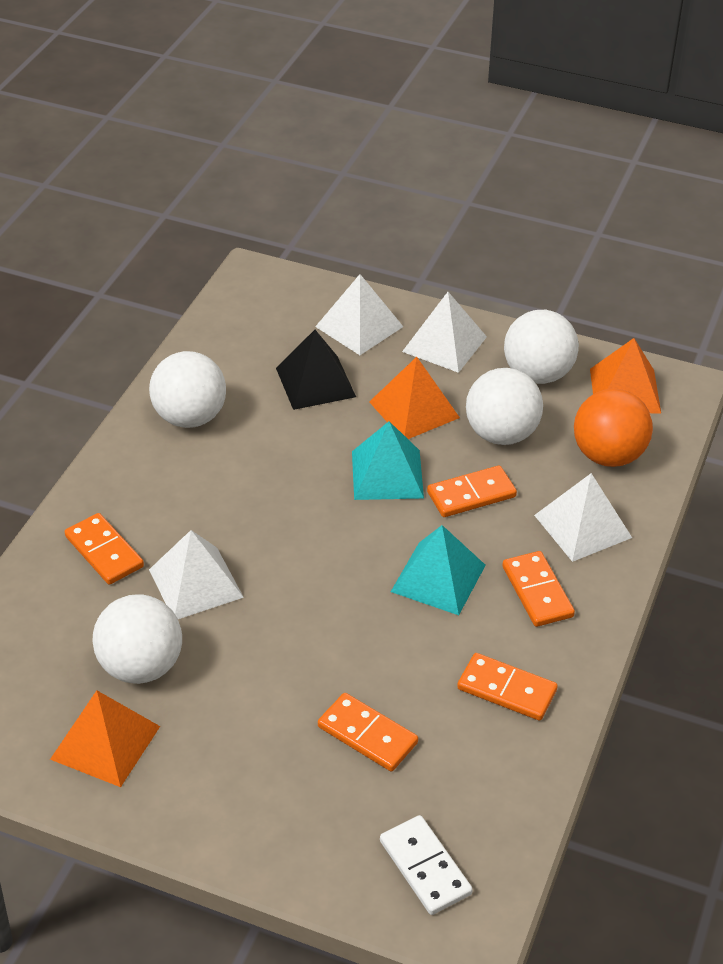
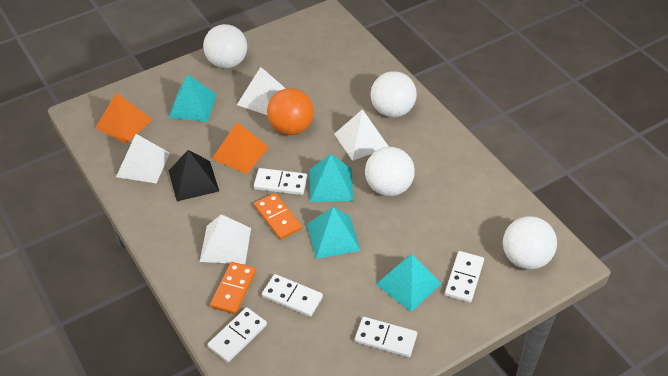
orange domino: [65,513,144,585] [318,693,418,771] [427,465,517,517] [457,653,558,721] [502,551,575,627] = 5 -> [210,262,256,314] [254,193,302,239] = 2
orange pyramid: [50,690,160,787] [369,357,460,439] [590,338,661,414] = 3 -> [96,92,153,144] [212,122,269,174] = 2
turquoise pyramid: [352,421,424,500] [391,525,486,615] = 2 -> [168,75,217,122] [307,207,361,259] [309,154,353,202] [376,254,442,312] = 4
white domino: [380,815,473,915] = 1 -> [207,307,267,363] [254,168,307,195] [262,274,323,317] [355,317,417,357] [445,251,484,303] = 5

